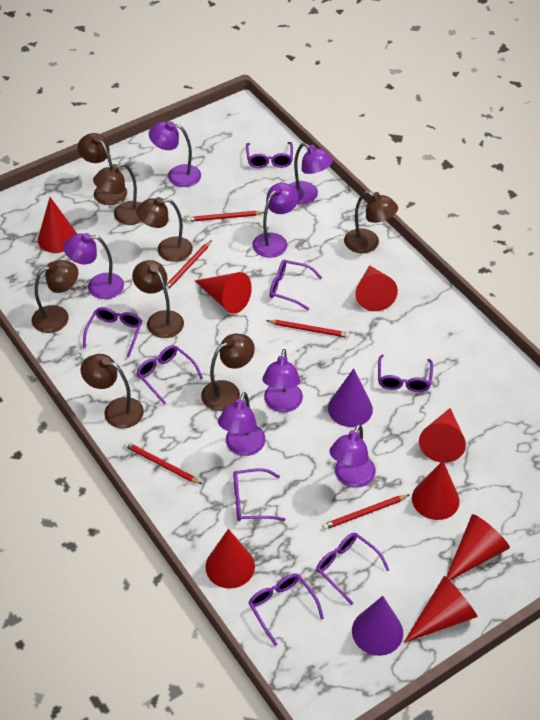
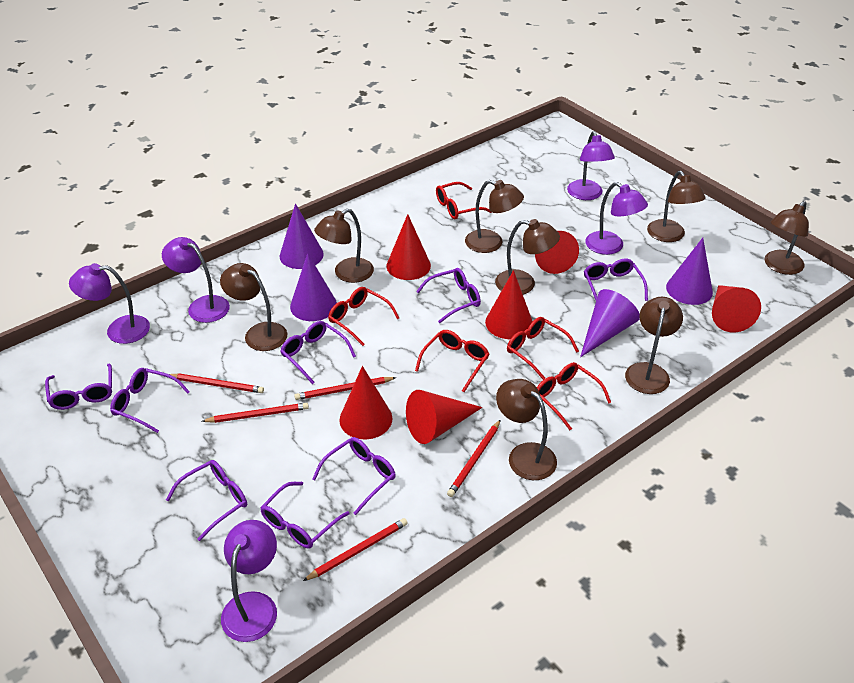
purple cone: [328,368,373,427] [352,596,403,656] = 2 -> [280,203,324,269] [290,253,337,321] [580,289,640,357] [666,238,713,305] = 4
purple lamp: [63,233,124,299] [149,121,201,187] [218,392,265,456] [252,183,299,258] [262,349,303,412] [289,143,333,204] [330,424,375,488] = 7 -> [69,263,150,344] [162,237,230,323] [221,520,277,642] [567,131,615,200] [585,182,648,255] = 5
red cone: [38,197,77,253] [195,272,252,314] [205,529,255,589] [355,265,398,311] [404,576,478,643] [412,461,460,520] [419,408,466,463] [446,514,510,580] = 8 -> [339,366,393,439] [387,214,431,280] [406,390,483,444] [485,270,533,339] [535,231,579,274] [712,285,761,332] = 6
red glasses: none = 0 -> [328,287,399,346] [415,330,489,392] [436,182,492,219] [507,317,579,380] [537,362,611,430] = 5

